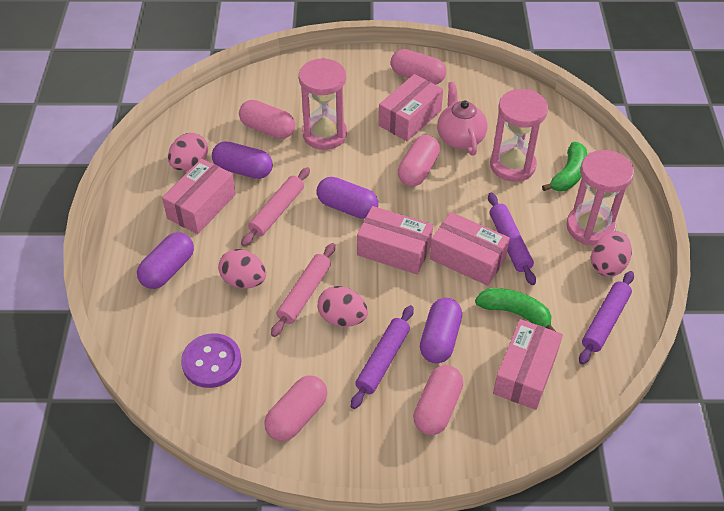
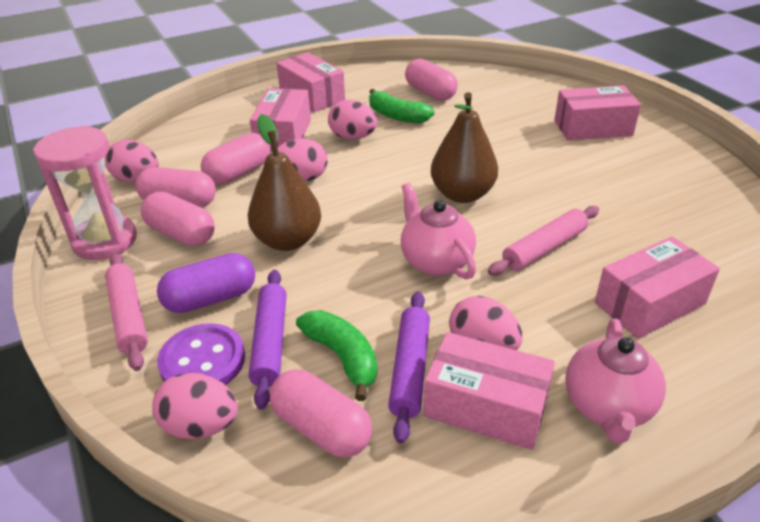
brown pear: none = 0 -> [248,114,321,251] [431,92,498,203] = 2
pink egg: [168,133,208,171] [218,249,266,289] [318,286,368,327] [591,232,632,277] = 4 -> [105,140,158,183] [152,373,238,439] [278,139,328,181] [328,100,377,140] [449,296,523,350] = 5
pink hourglass: [299,58,347,150] [490,89,548,182] [566,150,634,246] = 3 -> [33,125,137,260] = 1
pink teapot: [437,82,487,155] = 1 -> [401,183,476,280] [565,319,666,444] = 2
purple capsule: [137,232,194,289] [212,141,273,179] [317,177,378,219] [420,298,462,363] = 4 -> [157,253,255,313] = 1
purple rolling pin: [351,305,414,409] [488,193,536,285] [579,271,634,365] = 3 -> [249,270,287,410] [388,291,430,444] = 2

